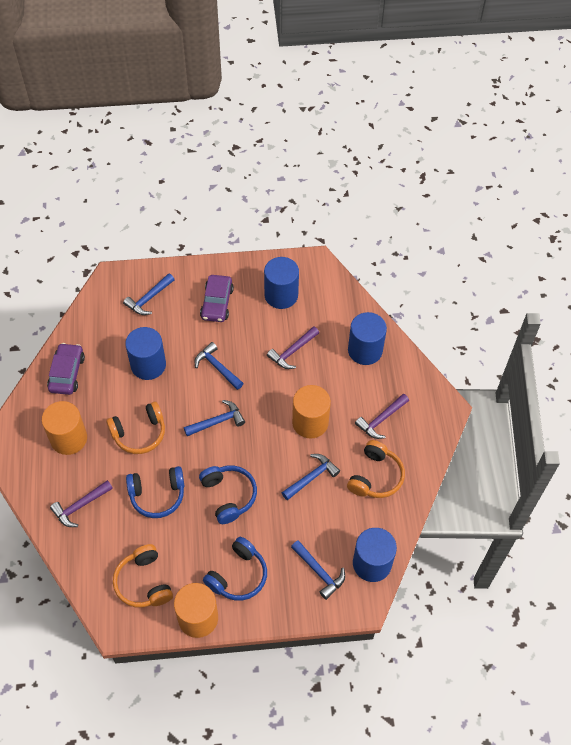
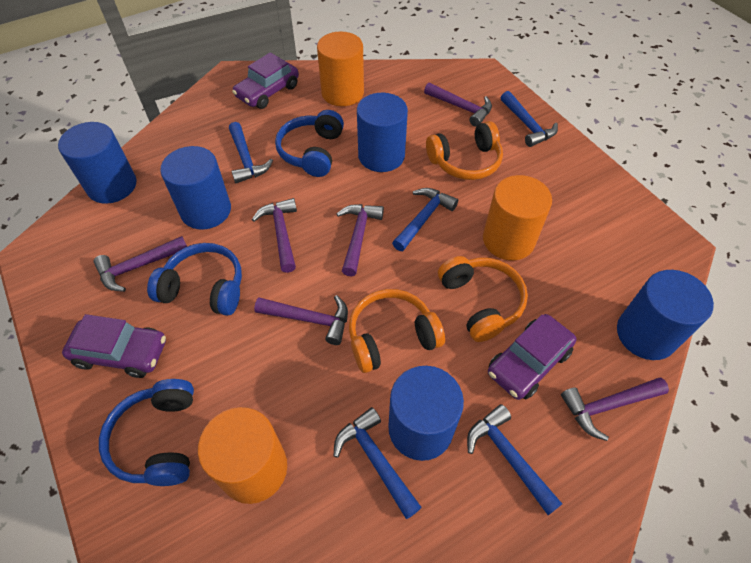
blue cylinder: [125,327,166,380] [264,257,299,309] [348,312,387,365] [353,528,397,582] = 4 -> [58,122,137,204] [160,146,231,230] [357,93,408,172] [388,366,464,461] [617,270,714,360] = 5
purple car: [47,343,85,395] [200,275,234,322] = 2 -> [62,314,166,378] [232,52,299,109] [488,314,576,400] = 3
purple hammer: [50,480,113,527] [267,326,319,369] [355,394,409,439] = 3 -> [93,236,187,292] [252,198,297,273] [254,295,348,345] [337,204,384,276] [424,83,492,127] [561,377,669,441] = 6

